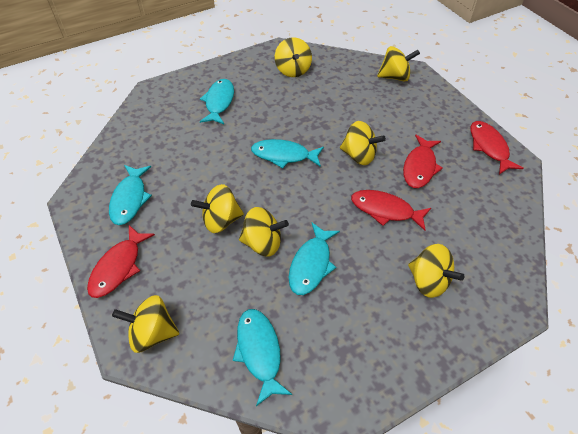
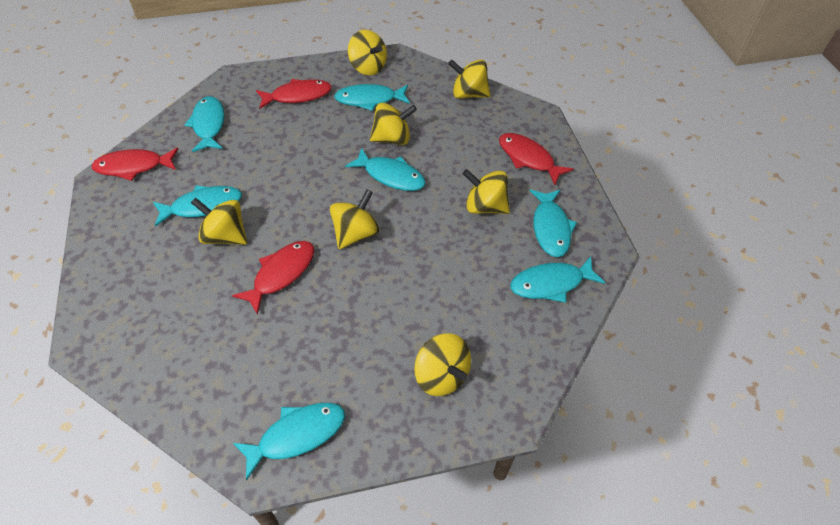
turquoise fish: [109,165,152,225] [200,79,234,124] [233,309,292,406] [251,139,324,169] [289,223,340,295] = 5 -> [153,185,242,227] [184,96,224,152] [233,403,345,481] [334,84,410,111] [345,148,426,191] [510,256,606,303] [530,190,577,257] = 7

